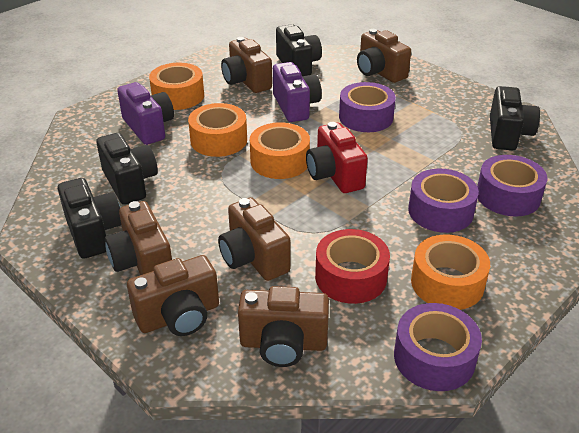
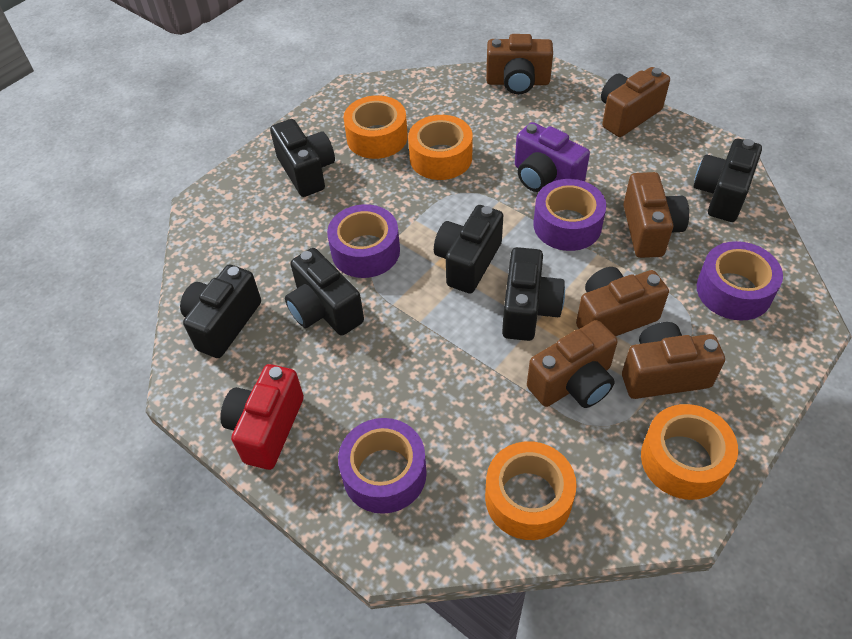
black camera: [58,178,121,259] [96,133,158,205] [276,24,322,76] [490,86,540,150] = 4 -> [180,264,261,358] [270,119,335,197] [285,248,364,336] [434,205,503,294] [502,247,565,341] [693,139,762,222] = 6
purple camera: [117,82,174,145] [273,62,322,122] = 2 -> [515,122,590,192] = 1
red tape: [315,229,390,304] = 1 -> none = 0

